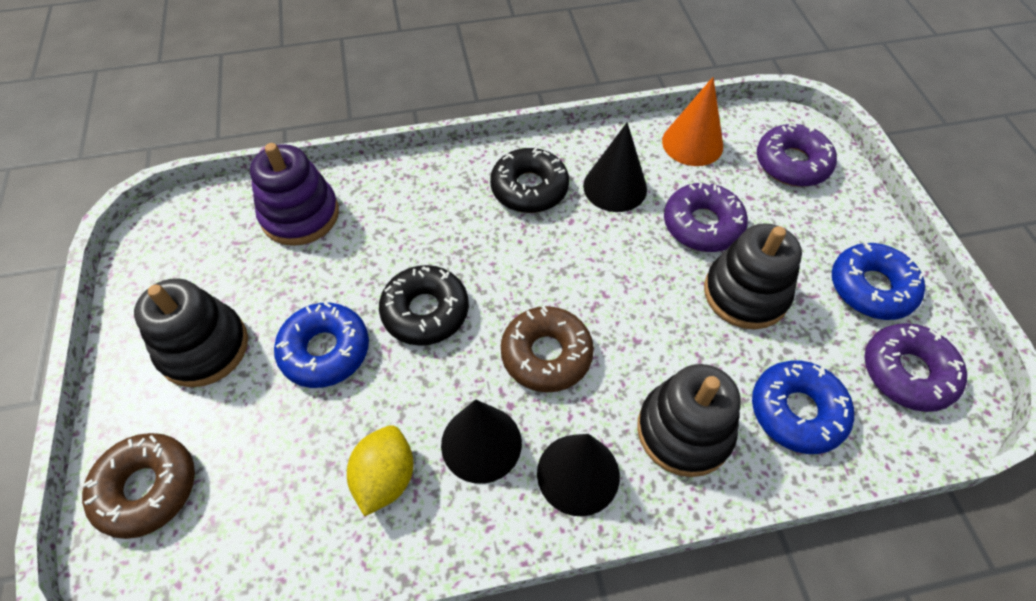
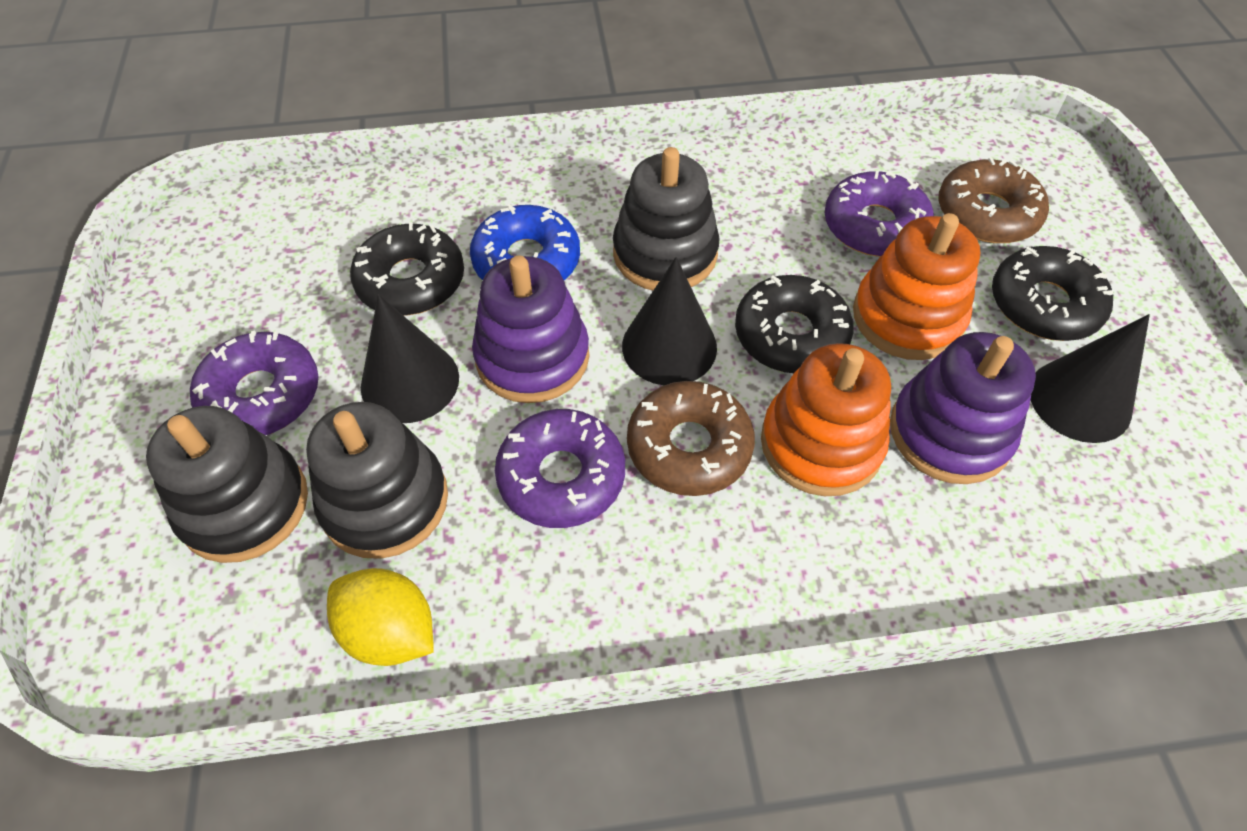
black donut: [379,265,469,346] [490,147,569,213] = 2 -> [350,222,464,315] [735,275,854,373] [992,246,1114,341] = 3
blue donut: [274,302,369,388] [752,360,854,454] [832,242,925,320] = 3 -> [470,204,580,280] = 1
orange cone: [662,77,723,166] = 1 -> none = 0
orange stacking toy: none = 0 -> [761,343,891,496] [853,213,980,360] = 2
purple stacking toy: [250,143,339,246] = 1 -> [472,256,589,403] [890,332,1036,484] = 2

